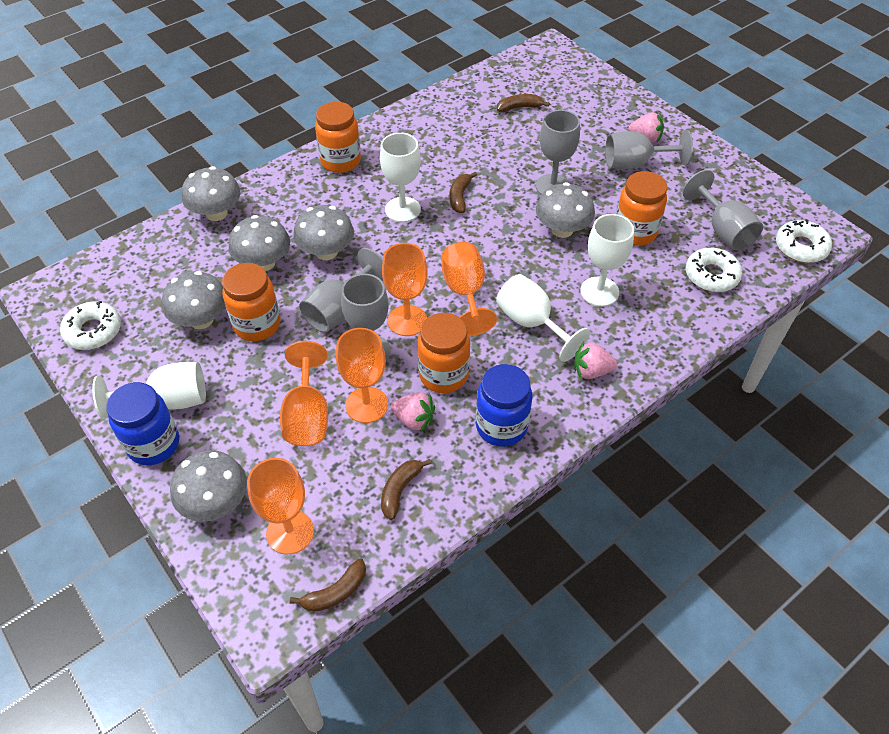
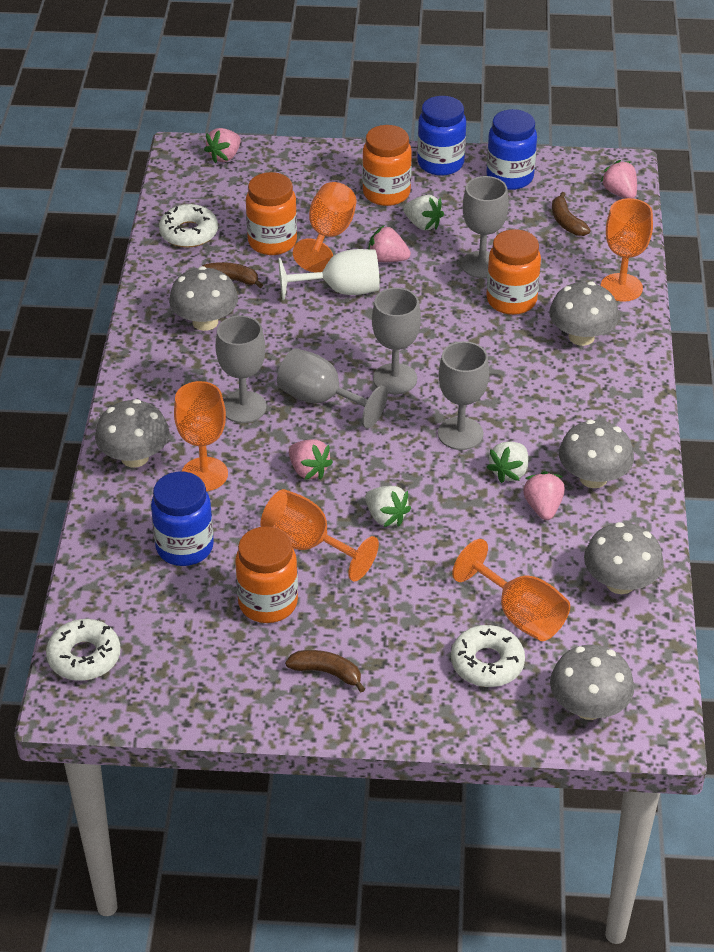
blue jar: [106,382,179,465] [476,364,532,447] = 2 -> [151,472,214,566] [417,96,466,176] [486,109,537,190] = 3
brown banana: [290,558,366,612] [381,459,431,520] [450,172,477,213] [497,94,550,112] = 4 -> [202,262,263,288] [285,650,365,692] [552,192,591,236] = 3
pink strawberry: [391,392,435,433] [574,342,617,379] [628,112,664,143] = 3 -> [204,128,241,163] [289,439,333,480] [368,225,411,262] [523,471,565,520] [600,160,637,199] = 5
white goblet: [92,362,206,419] [380,133,421,222] [496,274,590,362] [580,214,634,307] = 4 -> [278,249,380,300] = 1
white strawberry: none = 0 -> [365,486,411,527] [403,195,444,230] [486,442,528,483] = 3

